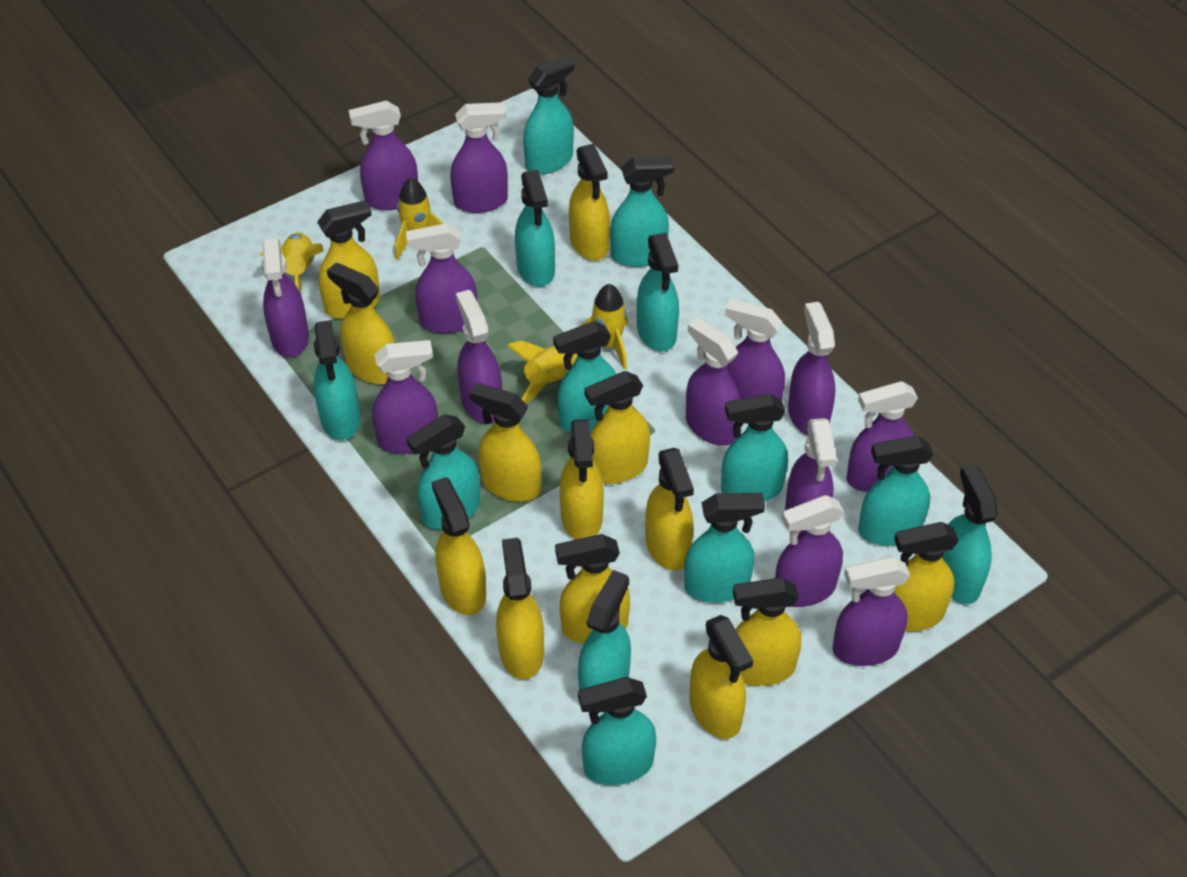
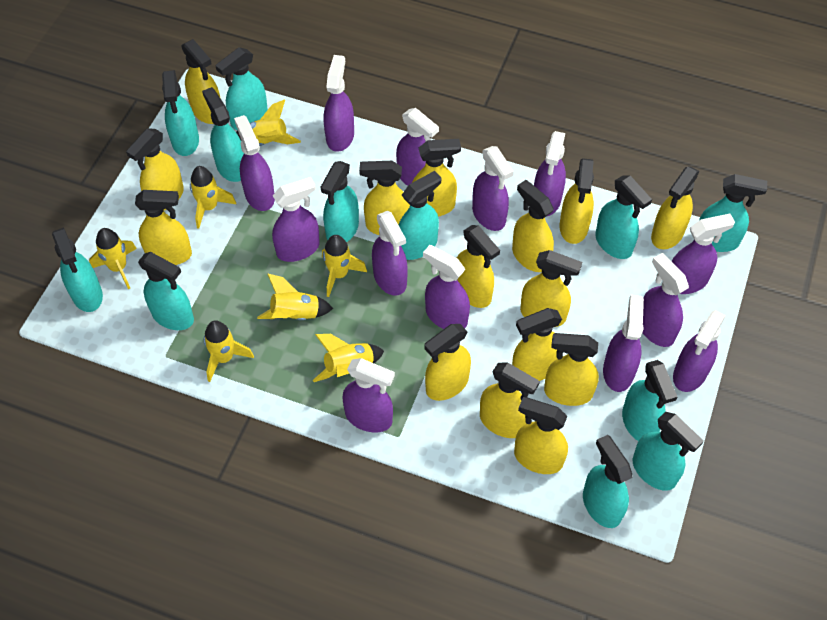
turquoise spray bottle: [314,320,360,440] [406,414,480,529] [515,169,555,287] [523,56,575,174] [553,321,616,433] [578,570,631,690] [578,677,656,785] [610,156,674,267] [637,233,679,352] [684,493,765,603] [721,394,788,502] [858,436,933,546] [942,464,998,604] = 13 -> [52,227,103,312] [138,252,194,330] [162,70,199,156] [202,87,244,182] [215,47,268,130] [320,161,359,242] [398,171,441,260] [583,435,633,528] [595,175,652,259] [622,360,677,441] [633,412,704,491] [699,174,767,252] = 12
yellow rocket: [260,233,323,294] [395,178,444,260] [507,341,577,403] [581,284,629,369] = 4 -> [89,228,137,289] [190,166,236,229] [204,320,254,382] [236,99,301,146] [257,274,333,320] [313,334,384,382] [322,235,367,297] = 7
yellow spray bottle: [317,200,380,319] [327,263,395,384] [432,477,486,615] [469,383,541,502] [496,538,544,679] [555,534,630,643] [560,419,604,540] [569,143,610,261] [585,371,650,484] [645,448,694,571] [689,615,753,739] [733,577,801,686] [894,522,959,632] = 13 -> [126,129,184,210] [135,190,192,265] [181,39,220,124] [359,161,410,235] [412,139,461,217] [424,324,471,401] [457,225,500,308] [480,362,540,438] [512,180,554,272] [512,308,562,381] [514,397,568,474] [520,250,582,327] [544,333,599,406] [560,158,594,244] [651,166,700,249] = 15

